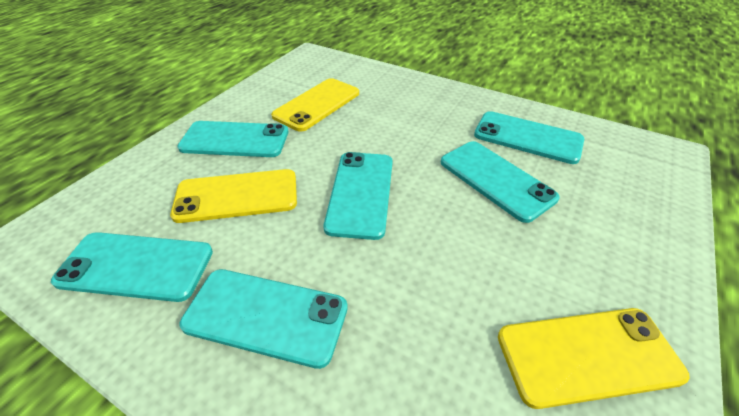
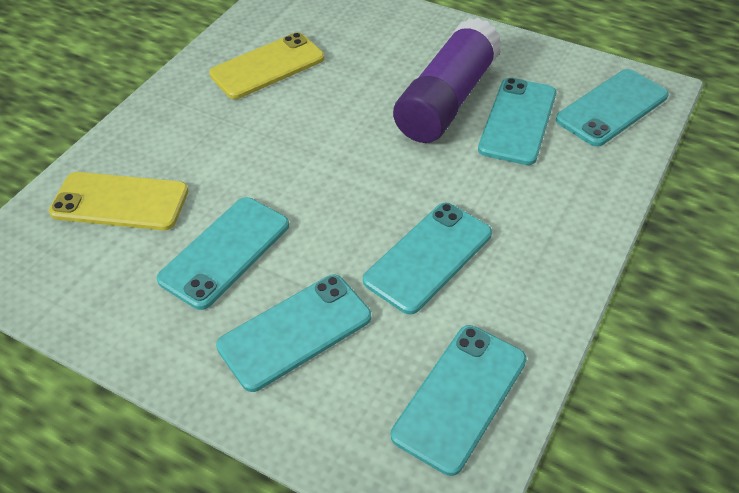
purple glue stick: none = 0 -> [393,18,502,143] = 1
yellow phone: [170,169,297,223] [271,78,359,132] [498,308,690,409] = 3 -> [49,172,188,230] [209,32,325,99] = 2

